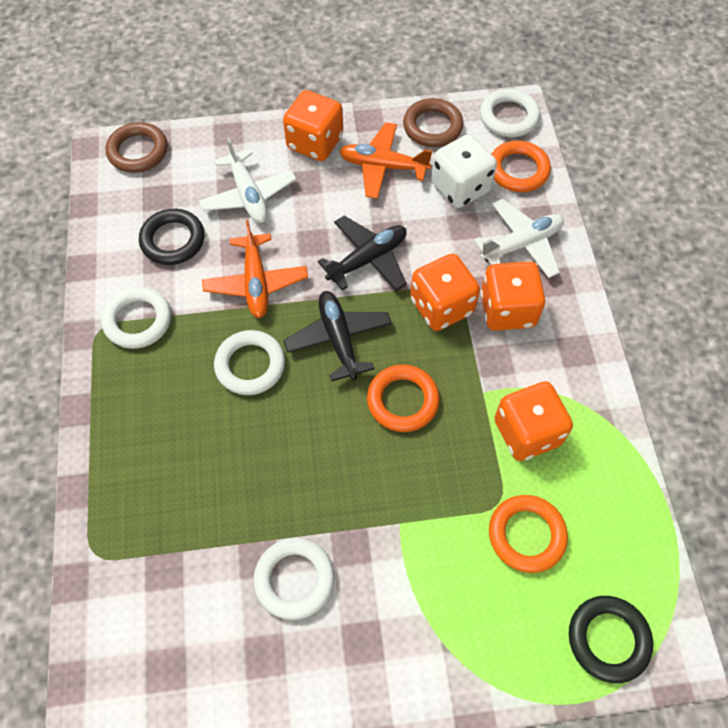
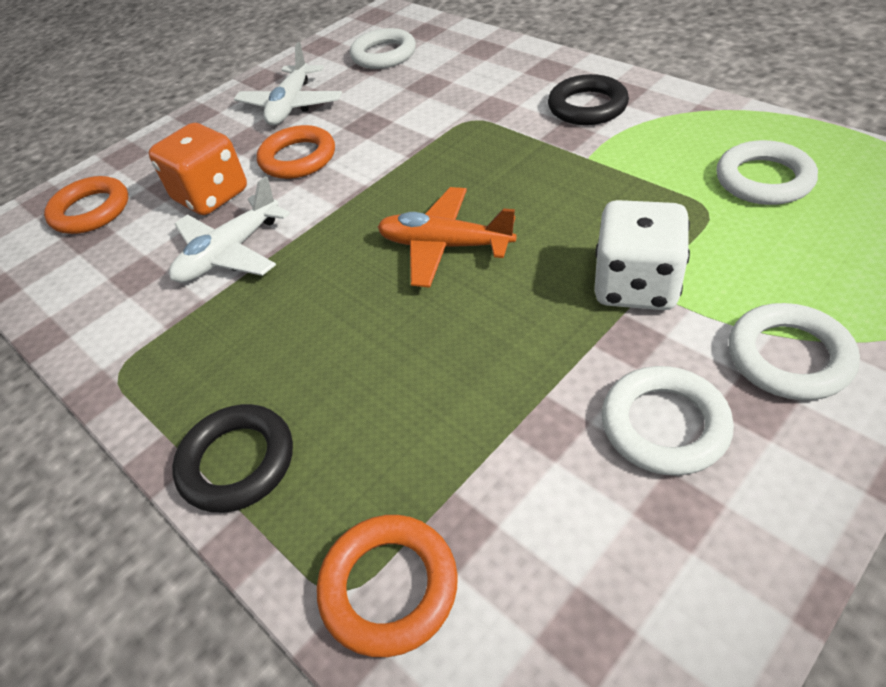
black plane: [284,291,392,381] [318,216,407,291] = 2 -> none = 0
brown ring: [106,122,168,173] [403,98,464,147] = 2 -> none = 0
orange dice: [283,90,343,161] [410,254,480,331] [480,261,546,331] [494,381,573,461] = 4 -> [149,123,247,215] = 1
orange plane: [202,220,308,318] [339,122,432,199] = 2 -> [378,187,517,288] = 1

